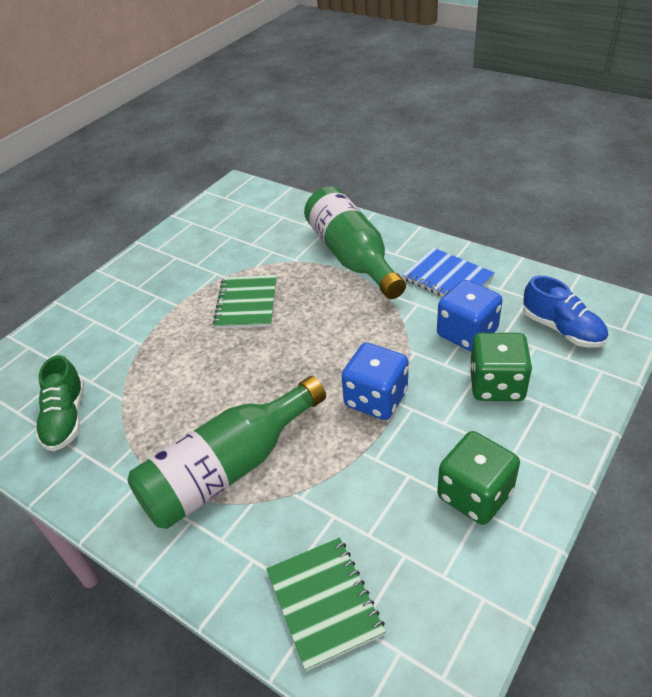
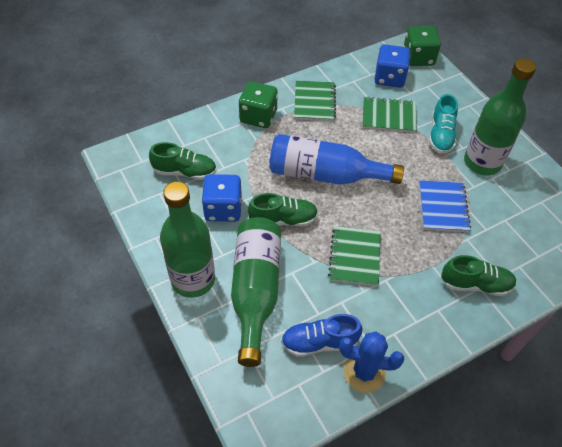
blue bottle: none = 0 -> [269,134,404,185] = 1
blue cactus: none = 0 -> [339,332,404,393] = 1
green bottle: [128,376,326,529] [304,186,406,299] = 2 -> [160,181,215,298] [231,217,281,367] [464,58,536,175] = 3
green notebook: [213,275,277,329] [266,538,386,671] = 2 -> [294,80,336,121] [328,226,381,286] [362,97,417,133] = 3
green shoe: [36,355,85,451] = 1 -> [149,142,217,180] [248,193,318,227] [441,255,517,296] = 3
turquoise shoe: none = 0 -> [429,94,458,154] = 1

